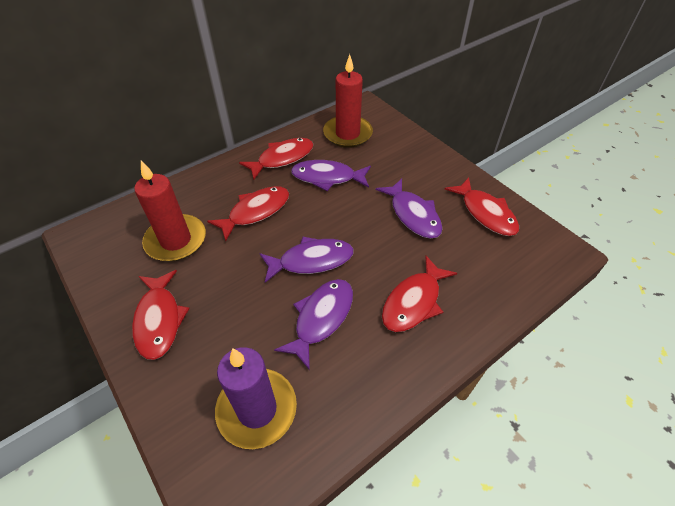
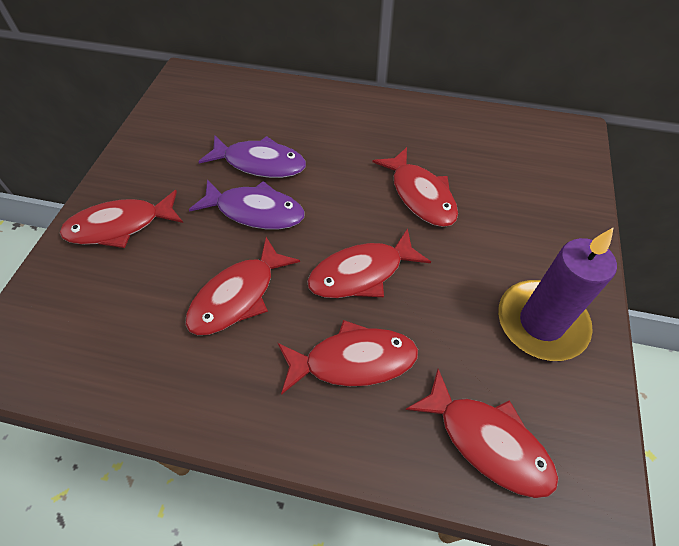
purple fish: [259,237,354,283] [274,279,353,370] [291,160,371,191] [376,179,443,239] = 4 -> [189,179,305,230] [198,135,306,178] = 2
red candle: [134,161,206,262] [323,54,373,148] = 2 -> none = 0
red fish: [132,270,190,360] [207,186,289,241] [239,138,314,180] [382,256,457,332] [445,177,519,236] = 5 -> [60,190,183,248] [185,237,300,335] [278,320,418,395] [307,228,431,298] [373,147,458,227] [406,369,558,498] = 6

